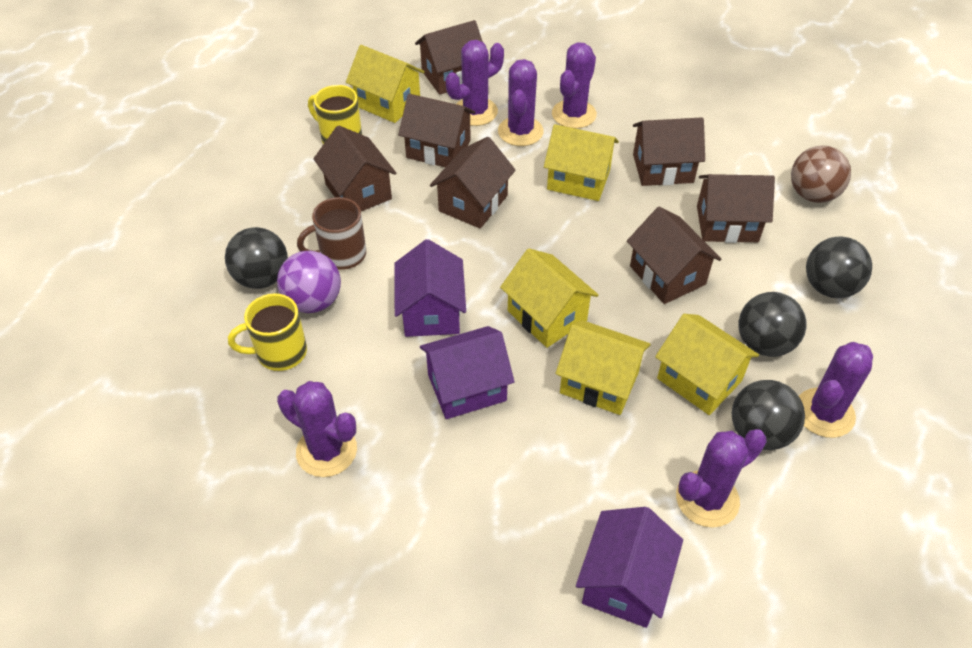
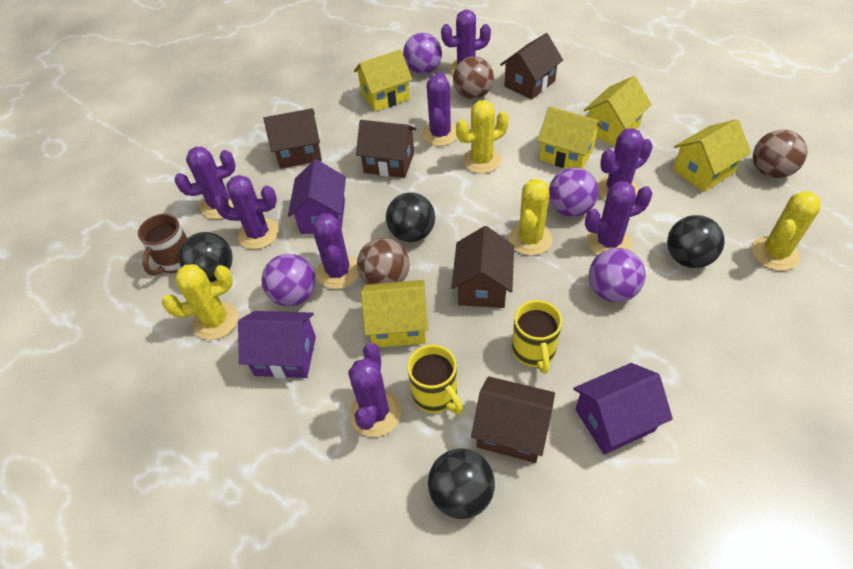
brown ball: [791,146,851,203] = 1 -> [357,238,410,285] [453,56,494,99] [753,130,807,178] = 3
brown house: [313,125,396,211] [398,94,475,167] [415,20,483,95] [430,137,516,229] [627,206,721,304] [633,117,705,186] [697,174,775,243] = 7 -> [263,108,322,169] [356,120,416,178] [451,226,514,308] [471,376,555,463] [500,33,563,100] = 5
purple ball: [277,251,341,313] = 1 -> [261,254,316,306] [403,33,442,74] [549,168,599,217] [589,248,646,302] = 4
purple cactus: [277,381,357,477] [446,40,504,126] [498,59,543,146] [552,42,597,129] [676,429,767,528] [799,342,873,438] = 6 -> [175,147,235,219] [213,175,279,249] [312,213,359,289] [348,343,401,437] [422,71,457,146] [441,10,491,74] [585,181,652,256] [598,128,653,201] = 8
yellow cactus: none = 0 -> [162,264,238,340] [456,100,509,174] [509,179,552,256] [751,191,821,271] = 4

